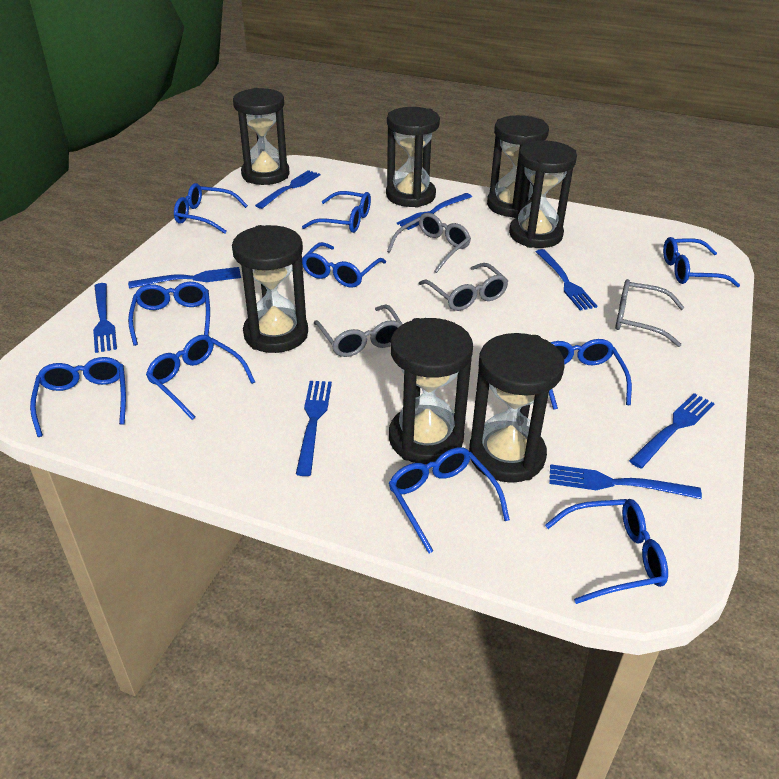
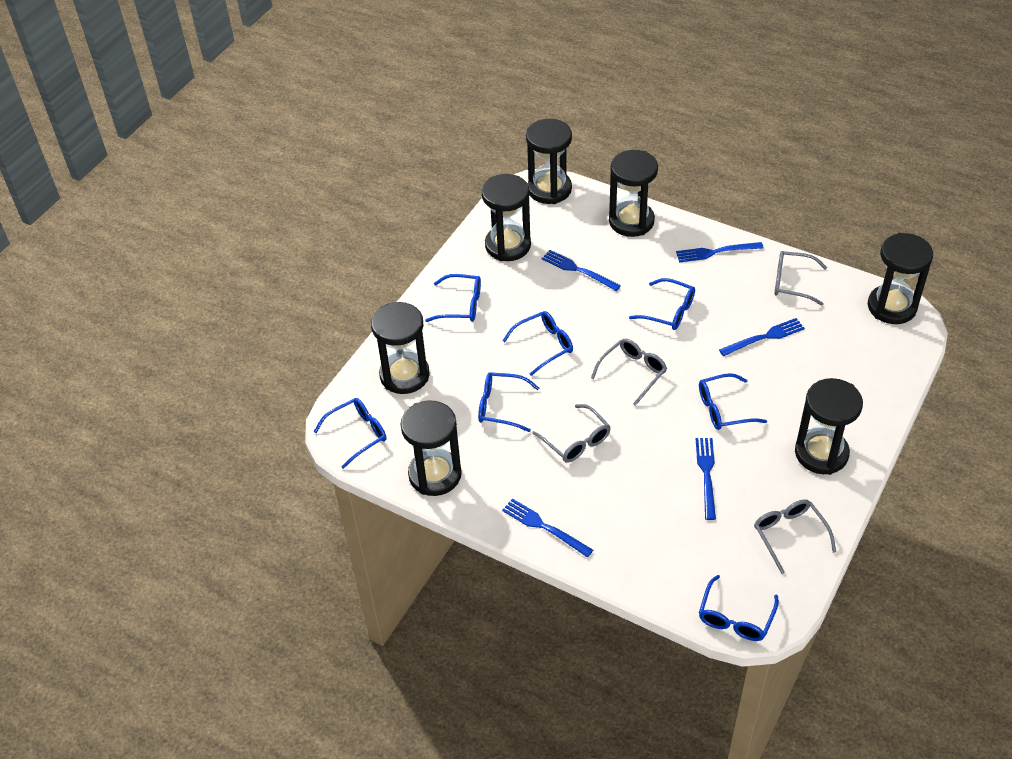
blue fork: [93,283,117,353] [128,267,241,289] [255,170,320,209] [296,381,332,476] [397,193,472,230] [536,249,598,310] [549,464,702,499] [629,393,715,468] = 8 -> [502,498,593,557] [542,250,621,291] [676,242,764,263] [696,438,716,520] [719,318,805,356] = 5
blue glasses: [30,357,126,437] [128,282,210,346] [146,335,255,420] [174,183,248,234] [302,191,371,233] [302,242,386,288] [389,447,510,553] [545,499,668,604] [549,339,632,410] [663,237,740,287] = 10 -> [314,398,387,469] [425,274,481,322] [478,372,539,432] [502,311,573,376] [629,278,695,330] [699,373,767,430] [699,575,779,641] = 7

